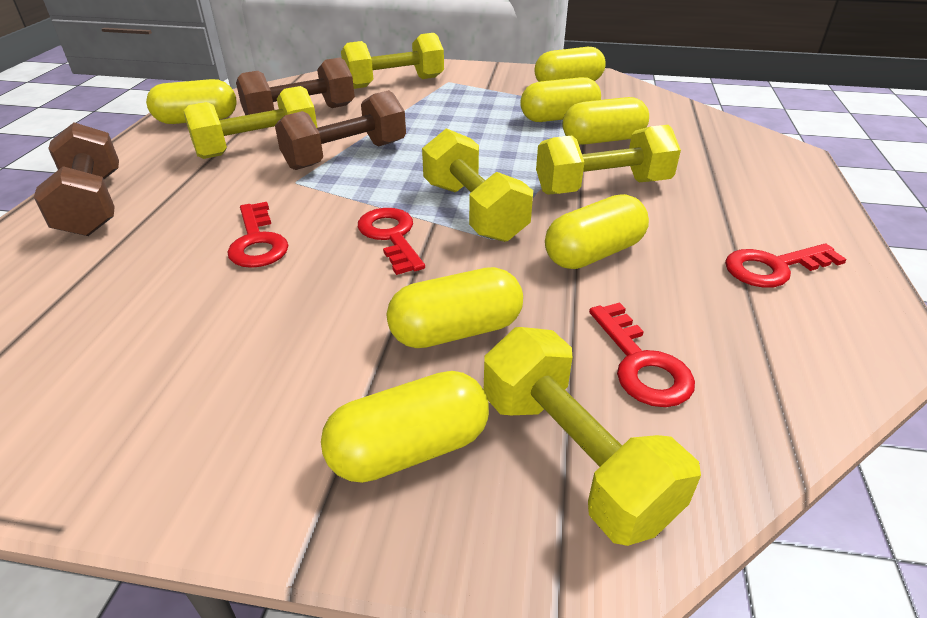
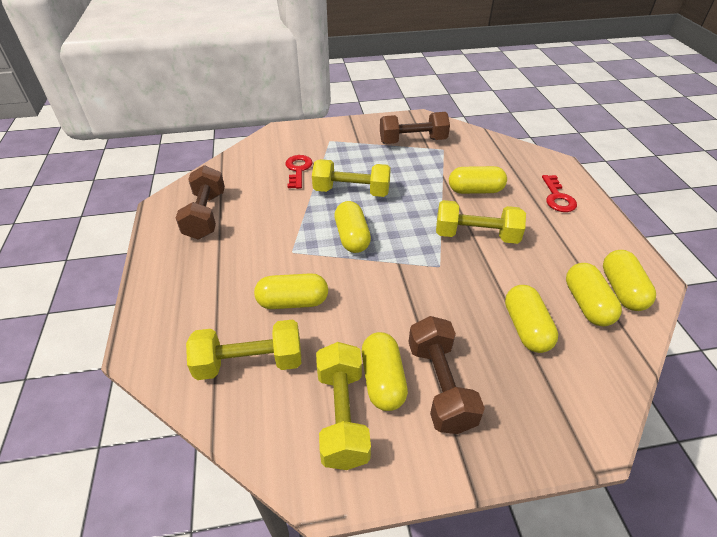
red key: [227,202,289,268] [358,208,425,275] [589,302,695,407] [725,243,847,288] = 4 -> [286,155,312,189] [542,175,577,212] = 2
yellow dumbbell: [184,86,317,159] [341,33,444,89] [422,128,533,242] [484,327,701,546] [536,125,681,195] = 5 -> [186,320,301,380] [312,159,391,197] [316,342,371,470] [436,200,526,244] = 4

